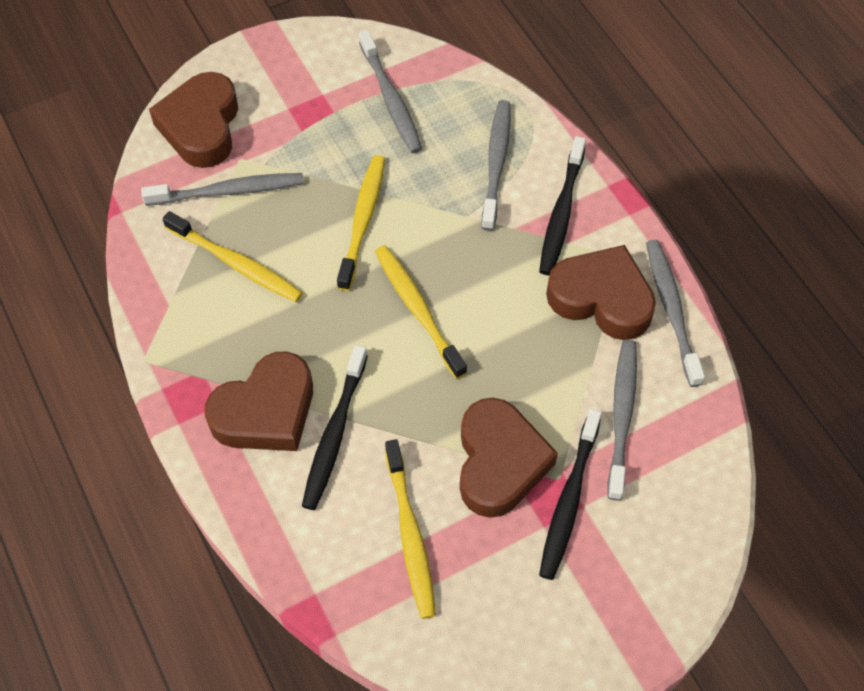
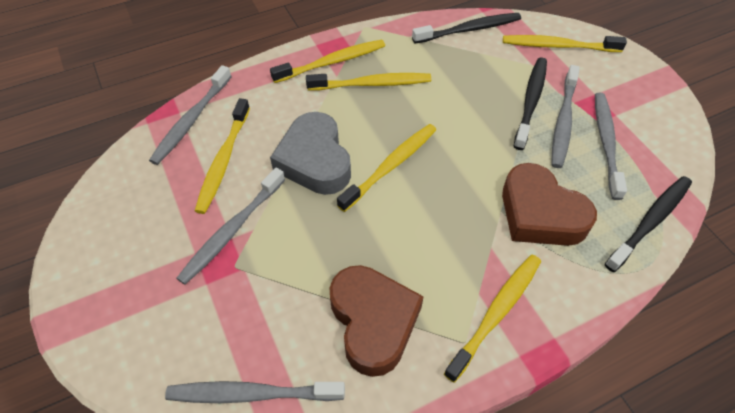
brown heart: [149,72,238,168] [205,351,313,451] [460,398,558,518] [546,245,656,340] = 4 -> [330,265,424,377] [502,163,597,246] = 2
grey heart: none = 0 -> [270,112,351,195] = 1
yellow toothbrush: [162,211,303,302] [337,155,385,291] [375,246,467,379] [385,439,436,619] = 4 -> [195,98,250,214] [270,40,385,83] [306,73,431,91] [337,124,436,212] [444,255,541,383] [503,35,627,52] = 6

